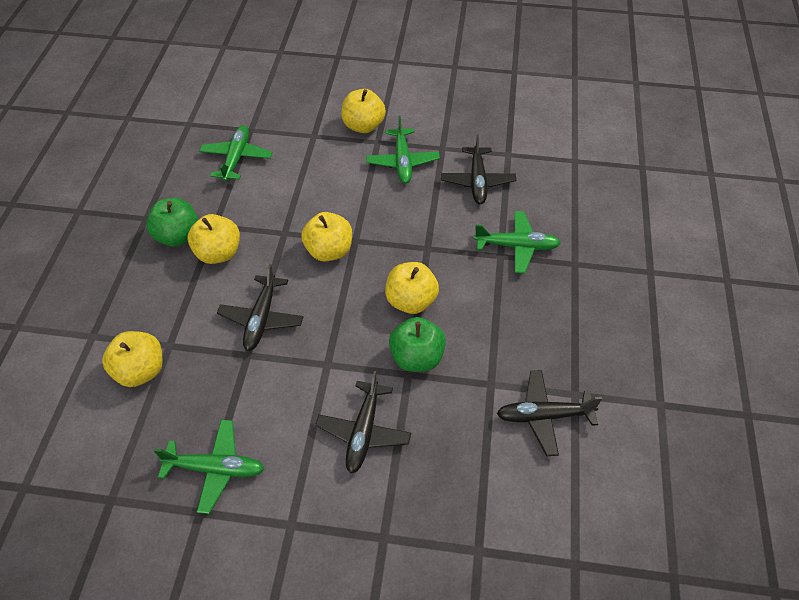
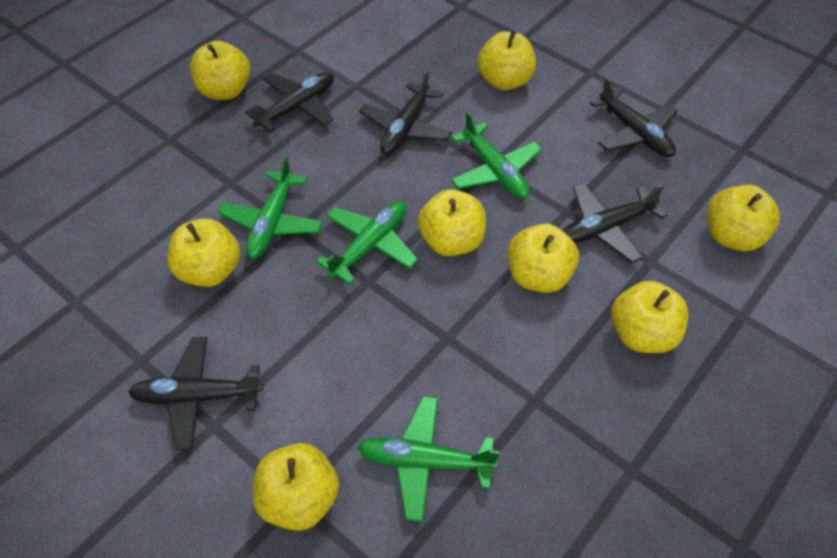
black plane: [217,264,303,351] [315,371,411,473] [441,134,516,204] [497,370,602,456] = 4 -> [128,337,263,450] [245,72,334,133] [359,70,452,155] [563,183,667,263] [590,77,678,157] = 5
green apple: [146,198,198,247] [389,317,446,372] = 2 -> none = 0
yellow apple: [102,331,163,387] [188,214,240,264] [301,212,352,262] [341,89,386,133] [385,262,439,314] = 5 -> [167,218,240,287] [190,41,250,100] [253,443,339,531] [418,189,486,256] [477,30,536,90] [508,224,579,293] [611,281,688,353] [707,184,780,251] = 8

